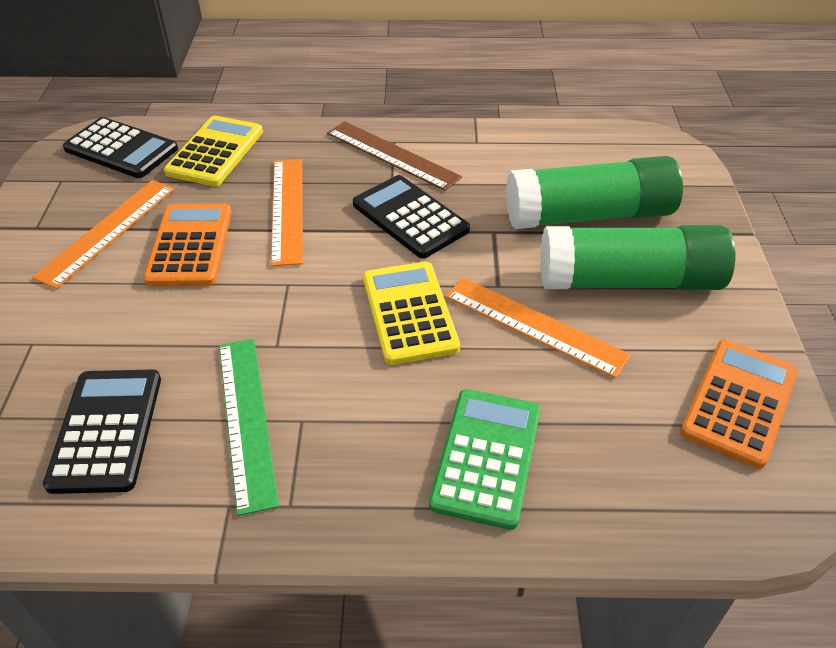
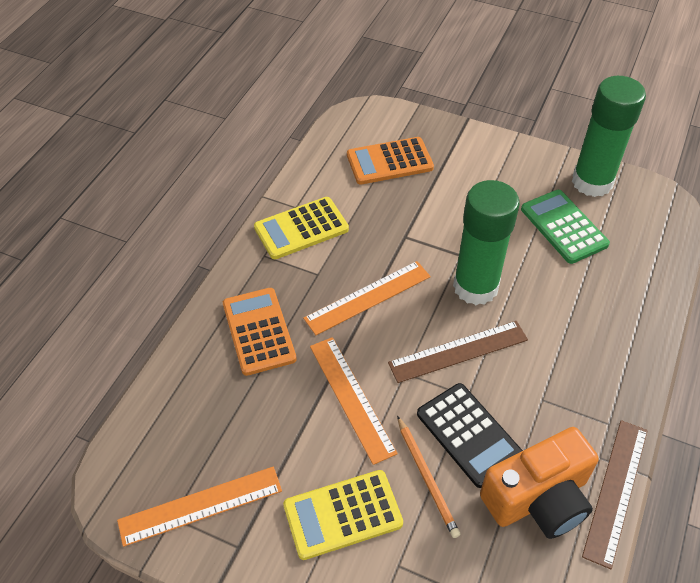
black calculator: [43,369,161,494] [63,117,178,178] [353,175,470,258] = 3 -> [417,383,523,488] = 1
brown ruler: [327,121,462,191] = 1 -> [388,321,528,383] [582,420,648,569] = 2
green ruler: [219,339,279,516] = 1 -> none = 0
orange camera: none = 0 -> [480,427,599,539] = 1
orange pencil: none = 0 -> [397,416,460,538] = 1

